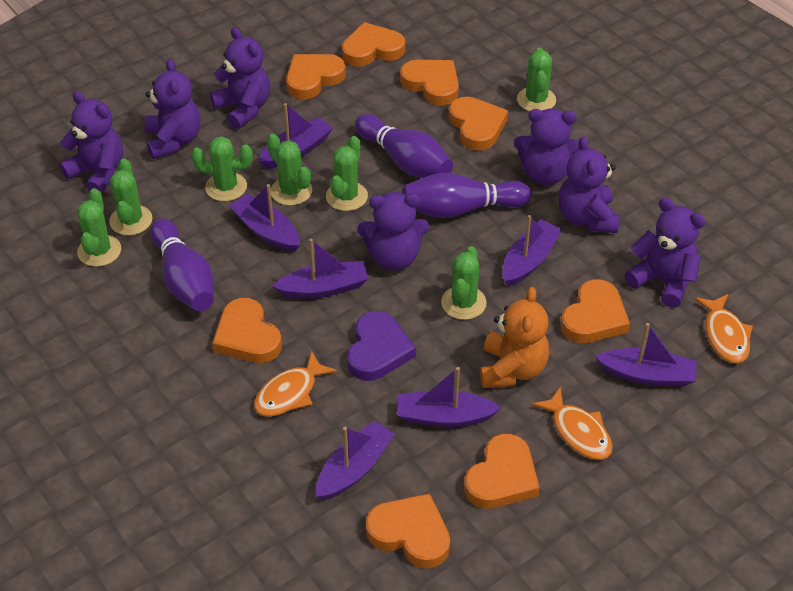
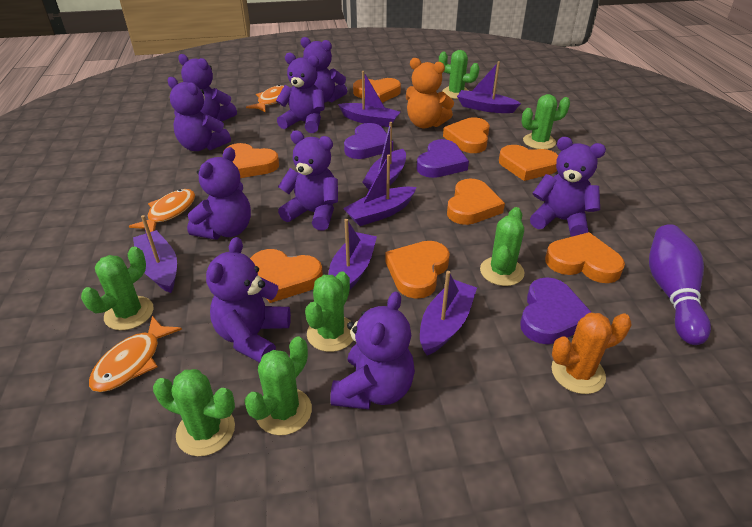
orange cactus: none = 0 -> [551,313,631,394] = 1
purple bowling pin: [150,219,214,311] [355,114,453,178] [402,173,531,218] = 3 -> [649,224,711,345] = 1
purple heart: [348,311,416,381] = 1 -> [344,123,393,159] [417,139,469,178] [520,277,592,344] = 3
purple teddy bear: [59,91,123,194] [145,59,201,159] [210,27,270,129] [357,192,430,270] [514,108,580,185] [558,136,620,233] [624,198,706,308] = 7 -> [167,77,231,151] [178,54,237,121] [187,147,251,240] [206,237,291,363] [276,53,325,133] [278,130,338,231] [300,37,347,103] [330,291,415,409] [530,137,606,237] = 9

